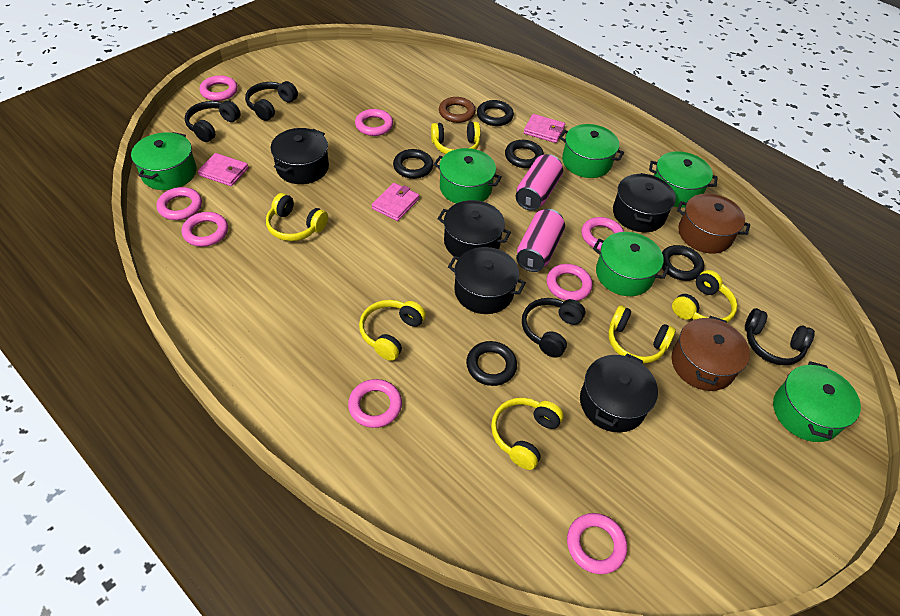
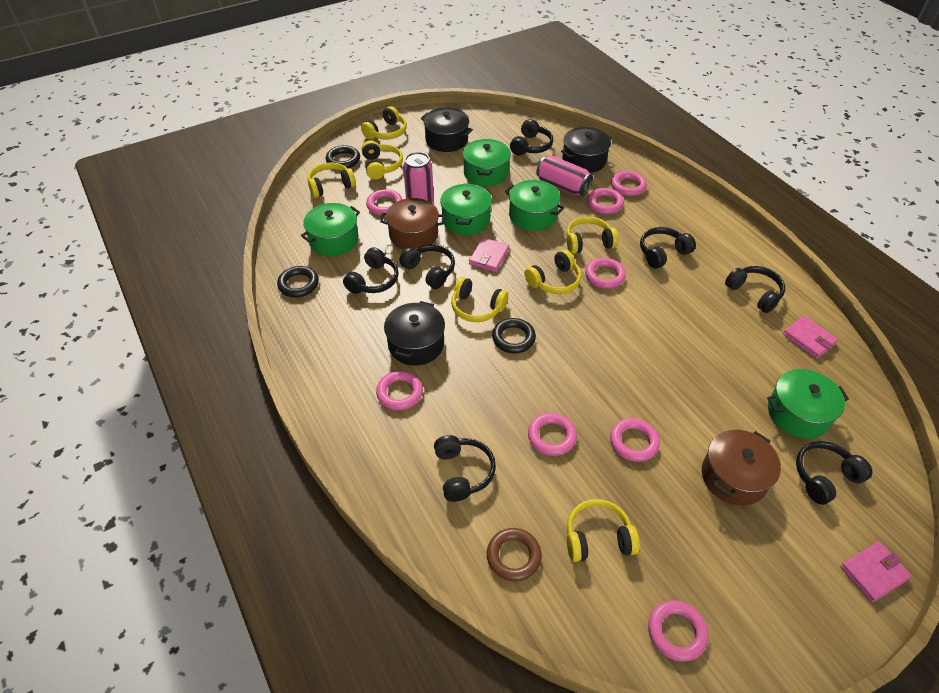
black headphones: [185,100,241,142] [245,81,298,121] [522,298,585,358] [745,308,815,365] = 4 -> [343,247,399,294] [399,244,455,289] [434,435,496,502] [510,119,553,156] [640,227,696,268] [725,266,785,313] [796,441,872,505] = 7
black pot: [271,128,329,184] [437,200,511,257] [448,247,526,314] [580,353,658,433] [613,173,676,232] = 5 -> [384,301,445,365] [421,108,473,152] [561,127,612,173] = 3
black ring: [393,149,433,179] [466,341,517,386] [477,100,514,126] [505,140,544,168] [662,245,704,281] = 5 -> [277,266,319,297] [326,145,360,169] [492,318,536,353] = 3
green pot: [131,132,197,190] [434,148,502,204] [559,124,624,178] [593,232,669,296] [649,151,718,208] [773,361,861,442] = 6 -> [301,203,360,256] [440,183,492,235] [462,139,511,186] [505,180,564,231] [767,369,849,439] = 5
yellow headphones: [266,193,328,241] [359,300,426,361] [431,122,481,154] [491,398,564,470] [608,305,676,363] [672,270,737,322] = 6 -> [307,163,356,198] [361,106,407,139] [362,140,403,180] [451,277,508,322] [525,250,581,294] [566,217,619,254] [567,499,640,562] = 7

